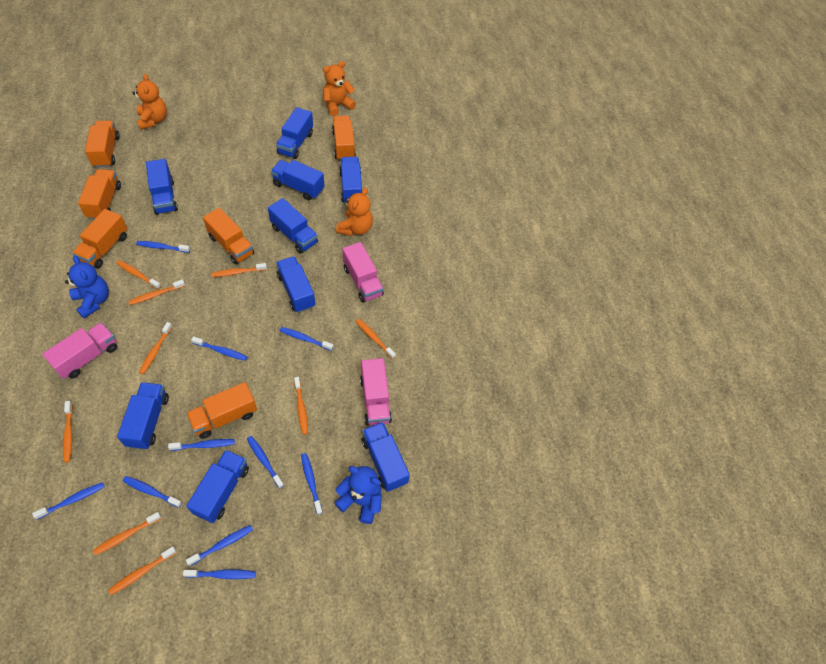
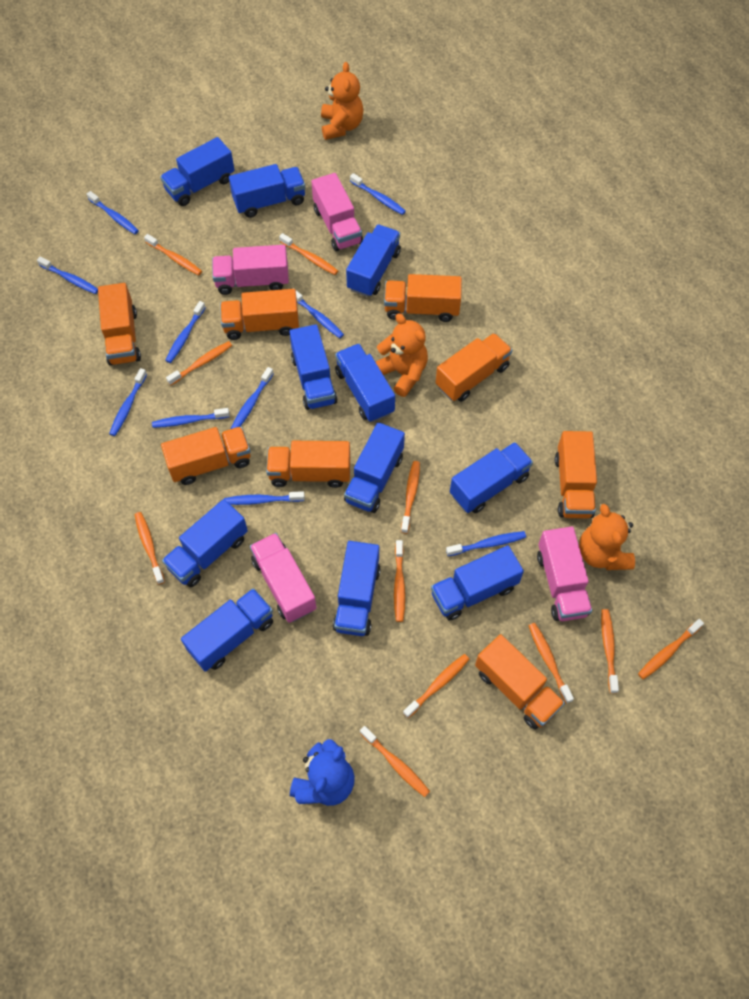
blue teddy bear: [65,256,109,318] [334,466,382,524] = 2 -> [290,739,355,806] = 1
blue truck: [117,382,169,450] [146,159,178,215] [186,450,249,523] [268,198,318,254] [271,160,324,200] [276,107,313,159] [276,256,315,313] [339,157,362,203] [362,422,410,492] = 9 -> [160,137,235,206] [162,499,248,587] [181,588,273,672] [229,164,305,218] [289,324,338,410] [333,541,381,636] [335,344,395,422] [344,422,405,513] [346,224,401,297] [431,545,524,621] [450,442,533,513] = 11
orange toothbrush: [63,401,73,462] [93,512,161,555] [108,546,177,595] [117,260,161,289] [128,280,185,305] [139,322,173,374] [211,263,267,277] [294,377,308,435] [356,319,396,359] = 9 -> [135,512,165,585] [144,234,202,275] [166,341,232,385] [279,233,338,275] [360,726,430,797] [394,540,405,622] [401,461,420,534] [403,654,469,718] [528,623,574,704] [601,609,619,693] [638,619,704,680] = 11
orange truck: [72,209,127,269] [78,169,121,219] [85,121,120,167] [186,382,257,439] [203,208,254,265] [332,116,356,161] = 6 -> [98,283,141,366] [161,427,251,485] [220,289,299,340] [266,441,350,488] [384,274,462,322] [436,333,512,402] [475,634,565,729] [555,431,597,519] = 8
pink truck: [42,322,117,379] [343,242,384,302] [360,358,392,426] = 3 -> [212,245,289,295] [250,533,316,623] [311,173,363,251] [537,527,592,621] = 4

